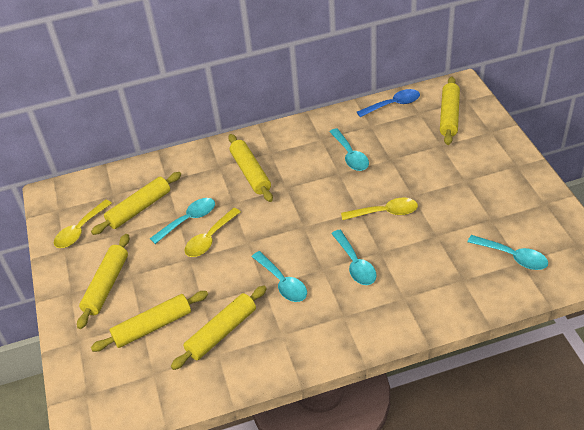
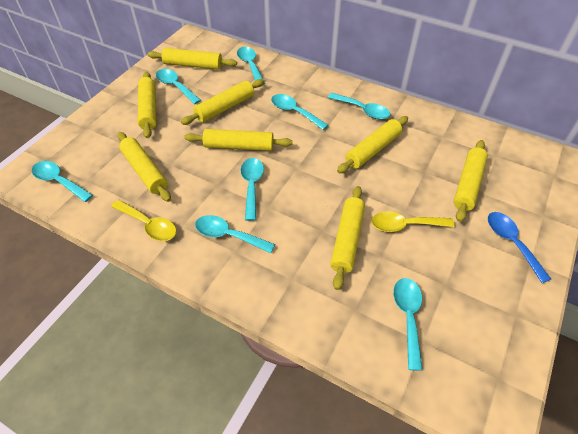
turquoise spoon: [150,198,215,244] [252,251,307,302] [330,128,369,171] [331,230,377,285] [467,235,548,270] = 5 -> [32,161,93,202] [156,69,201,104] [195,215,275,253] [237,47,265,85] [241,158,264,221] [271,94,328,130] [328,93,390,119] [393,278,422,371] = 8
yellow rolling pin: [77,234,130,329] [91,172,181,235] [91,291,208,352] [171,286,267,370] [228,134,273,202] [440,77,460,145] = 6 -> [118,132,171,202] [138,72,157,138] [148,48,237,70] [181,79,264,125] [184,129,293,151] [330,186,365,290] [337,116,408,173] [454,140,488,222] = 8
yellow spoon: [54,199,112,248] [185,208,241,257] [341,198,418,220] = 3 -> [111,200,177,241] [371,211,454,232] = 2

